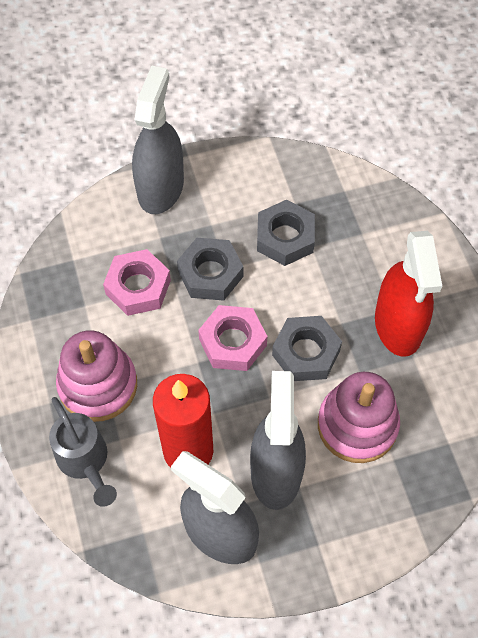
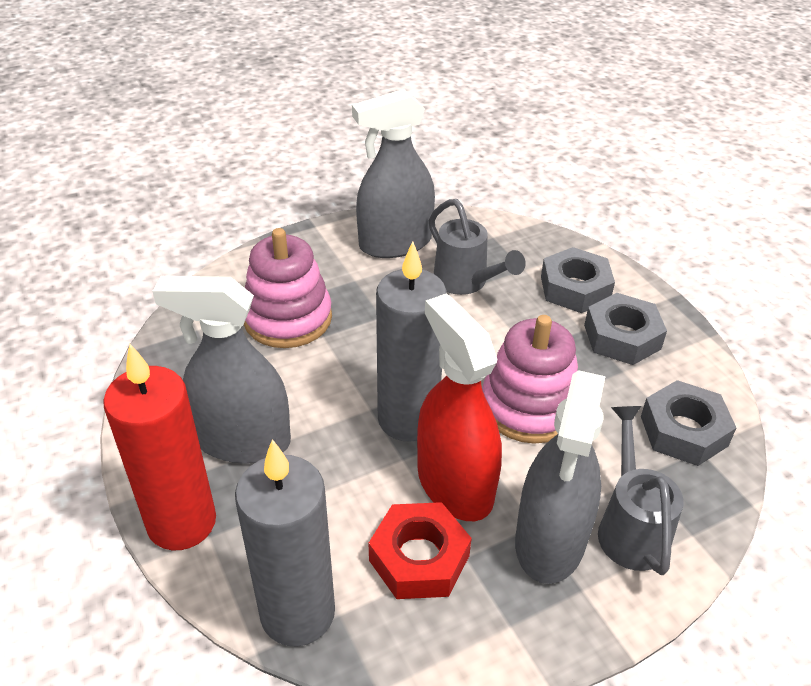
grey candle: none = 0 -> [235,439,335,647] [376,241,447,442] = 2
grey watering can: [49,397,117,507] = 1 -> [429,199,526,295] [598,406,684,575] = 2
pink nut: [103,249,171,316] [198,305,267,371] = 2 -> none = 0
red nut: none = 0 -> [369,502,472,599] = 1

